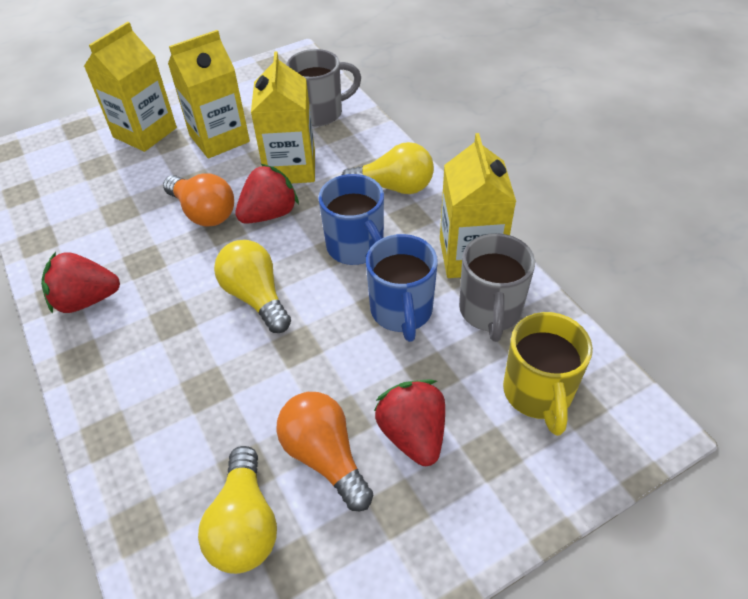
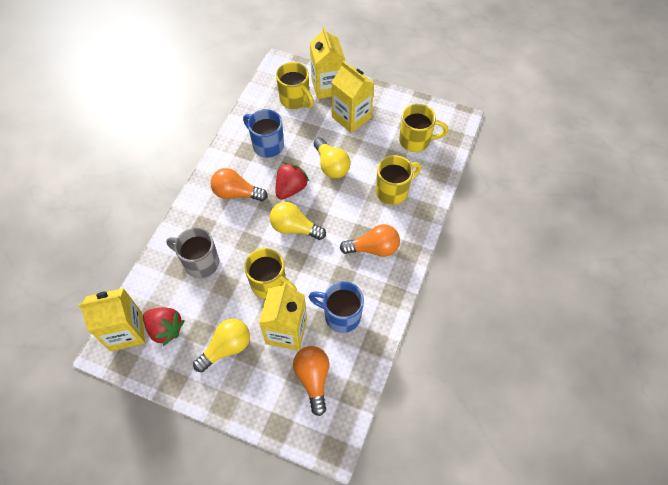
grey mug: [287,49,361,126] [459,233,535,342] = 2 -> [166,228,219,278] = 1
orange light bulb: [163,174,234,227] [276,392,373,511] = 2 -> [210,168,267,201] [293,346,329,416] [340,224,400,257] = 3
red strawberry: [41,252,120,314] [235,164,299,224] [374,380,445,466] = 3 -> [143,308,185,346] [276,162,309,200] = 2
yellow mug: [503,312,593,436] = 1 -> [244,248,297,299] [276,62,314,109] [376,155,421,205] [399,104,448,152] = 4

